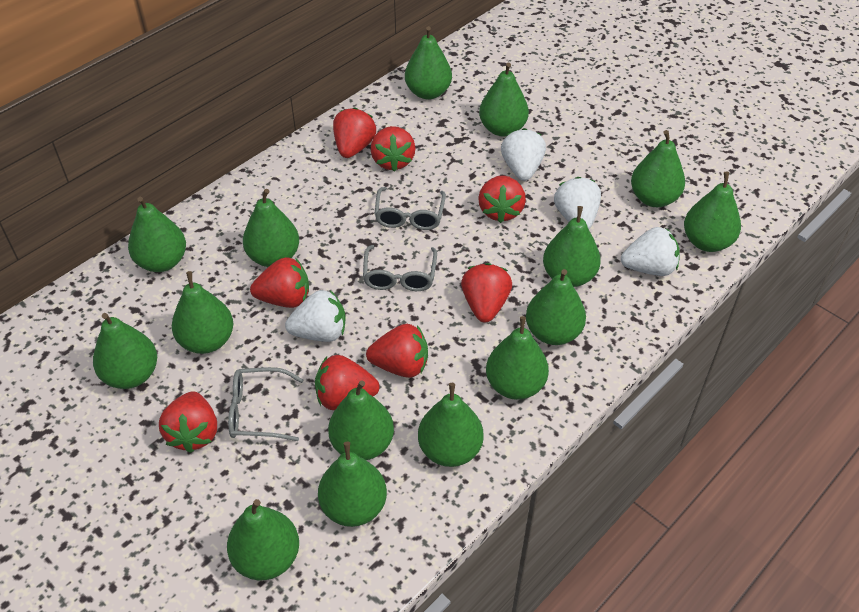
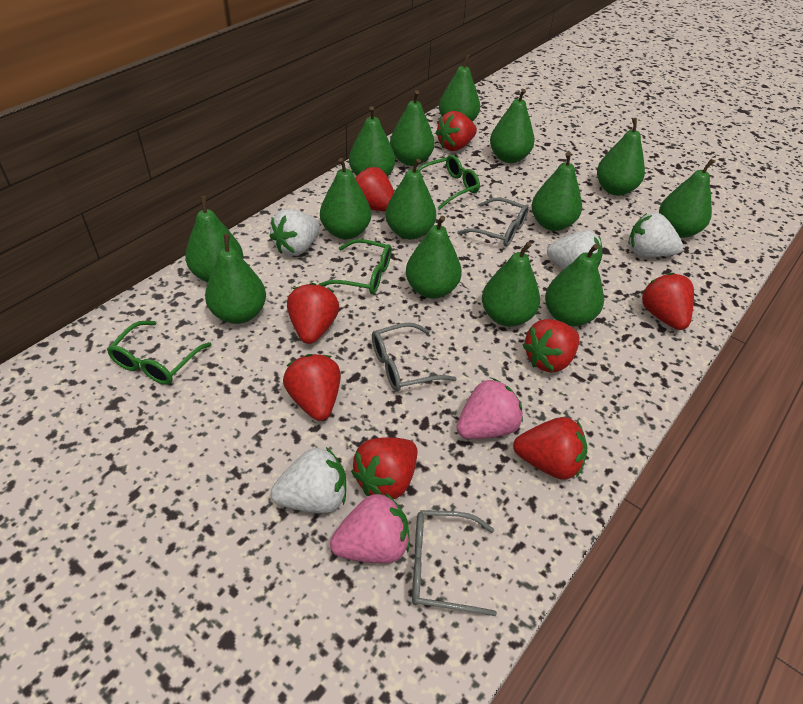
green glasses: none = 0 -> [107,321,212,385] [318,239,392,294] [417,155,480,210] = 3
green pear: [93,313,157,389] [128,197,186,272] [172,271,233,354] [227,499,299,580] [243,189,299,267] [318,441,387,527] [328,380,394,460] [405,26,452,99] [418,383,484,467] [479,63,529,136] [486,316,549,400] [526,269,586,345] [543,206,601,287] [631,130,685,207] [684,172,741,252] = 15 -> [185,196,243,282] [205,234,266,324] [320,158,371,239] [349,106,395,177] [385,159,436,239] [390,90,435,166] [406,216,462,298] [439,54,480,122] [482,242,540,327] [490,89,535,163] [532,152,582,231] [545,244,604,326] [597,118,645,196] [659,159,715,238] = 14
pink strawberry: none = 0 -> [330,493,409,563] [457,378,523,439] = 2

